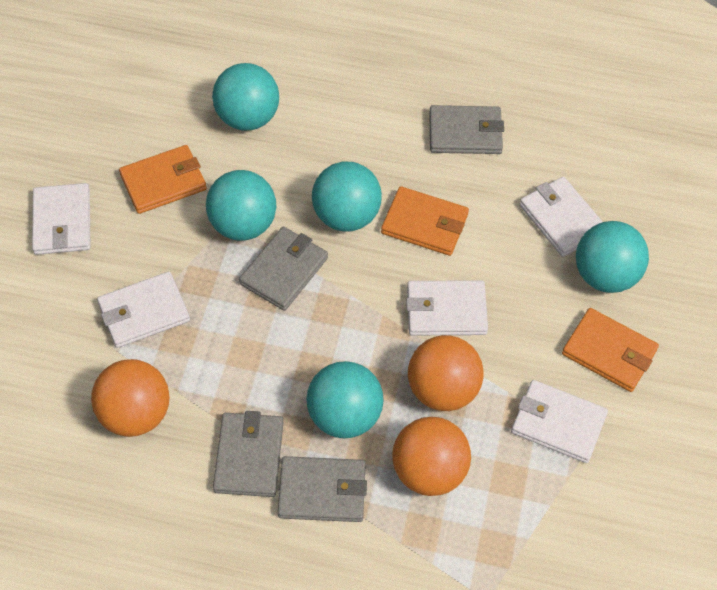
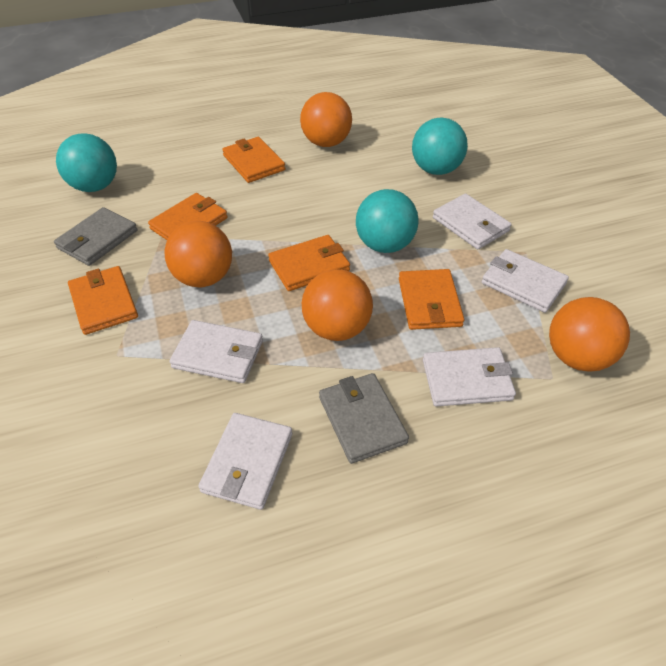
grey wallet: [213,411,284,497] [239,227,328,311] [278,456,367,522] [429,105,504,154] = 4 -> [54,207,137,266] [319,373,409,464] = 2
orange ball: [91,359,170,437] [392,417,471,496] [408,335,484,411] = 3 -> [164,221,232,287] [300,92,352,147] [302,269,373,341] [549,297,630,372] = 4
orange wallet: [119,145,207,214] [381,186,469,256] [562,308,659,392] = 3 -> [68,266,138,335] [148,193,228,240] [222,137,285,183] [268,235,350,291] [399,269,464,330] = 5
turquoise ball: [206,170,276,241] [212,63,279,130] [306,361,384,438] [312,162,382,232] [576,221,649,293] = 5 -> [56,133,117,192] [356,189,419,253] [412,117,468,175] = 3

